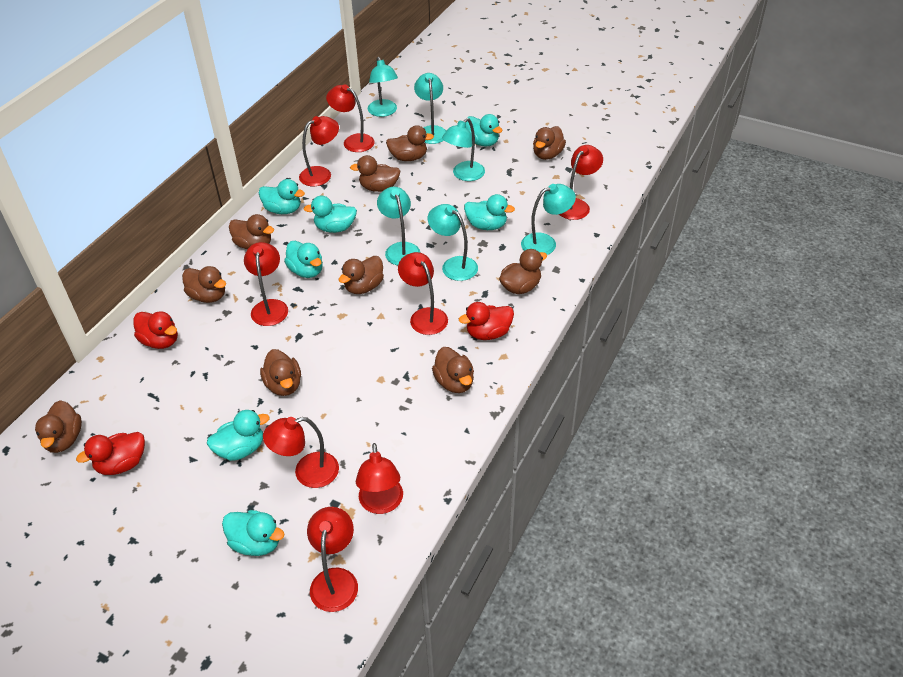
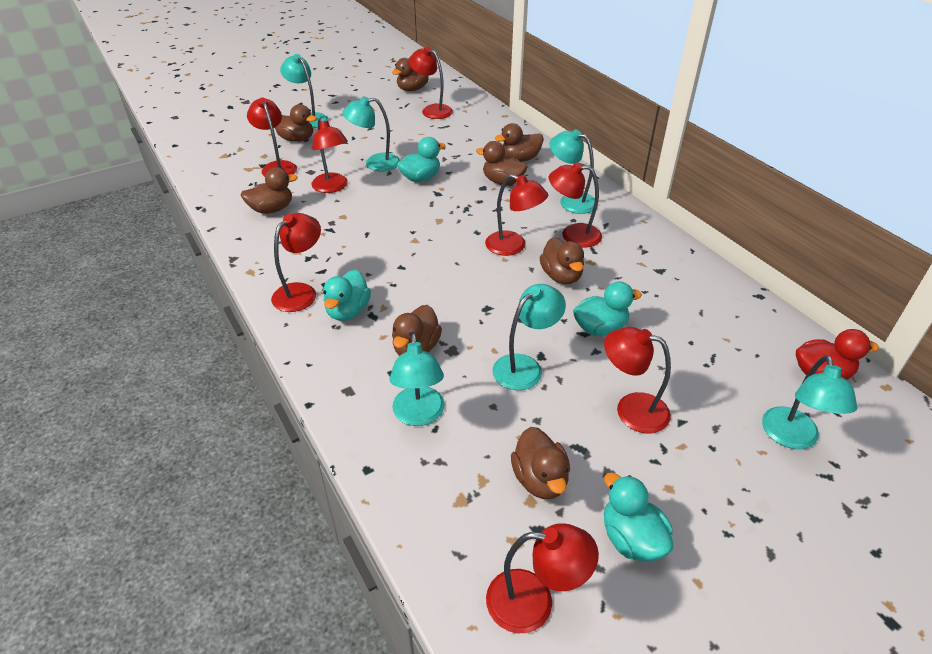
brown duck: [35,400,82,453] [182,266,226,303] [229,214,274,249] [260,349,301,396] [339,256,384,294] [350,155,400,192] [386,125,434,161] [432,347,474,393] [499,249,547,294] [533,126,566,160] = 10 -> [241,167,298,214] [275,104,317,142] [392,58,429,91] [392,305,442,356] [476,141,528,185] [495,123,544,162] [511,427,570,499] [540,237,584,284] = 8
red duck: [76,432,145,475] [133,311,178,349] [459,302,514,340] = 3 -> [796,329,879,380] = 1
turquoise duck: [207,410,270,461] [222,510,284,556] [259,179,305,214] [284,241,323,278] [304,196,357,233] [464,194,515,230] [466,114,502,147] = 7 -> [323,270,371,321] [397,137,446,182] [573,281,642,336] [604,473,673,561] = 4

